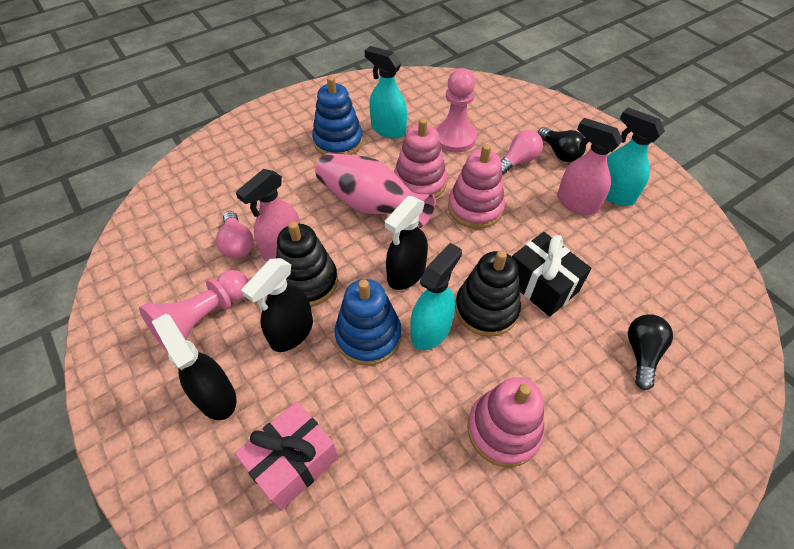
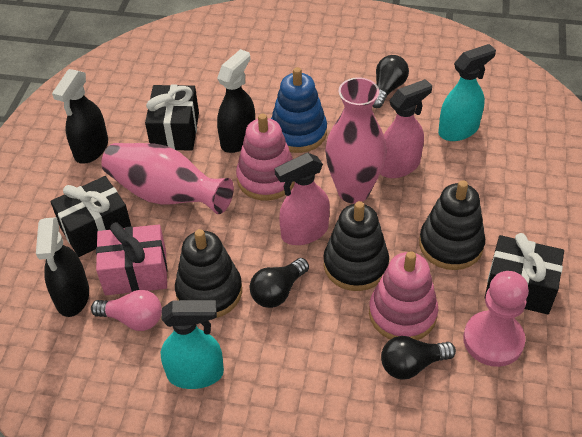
black gift: [512,232,592,317] = 1 -> [50,176,131,257] [145,84,199,150] [485,233,564,314] = 3
black light bulb: [538,127,586,162] [628,314,673,390] = 2 -> [250,258,309,308] [372,55,409,108] [381,336,456,380] = 3
black stacking toy: [276,221,338,307] [455,250,521,337] = 2 -> [175,229,242,318] [324,201,389,291] [419,180,485,270] = 3
blue stacking toy: [312,76,363,155] [335,279,402,366] = 2 -> [271,67,327,153] = 1
pink light bulb: [216,211,253,259] [501,130,543,175] = 2 -> [91,290,162,331] = 1
pink pawn: [139,270,248,352] [435,68,477,153] = 2 -> [463,271,529,367] = 1
pink stacking toy: [394,118,447,199] [448,144,505,229] [467,377,544,467] = 3 -> [236,114,295,201] [369,251,438,340] = 2
pink vase: [315,153,435,228] = 1 -> [101,143,234,214] [325,77,386,204] = 2
turquoise spray bottle: [364,46,407,139] [410,243,462,350] [606,107,665,206] = 3 -> [161,300,224,389] [438,44,496,141] = 2

